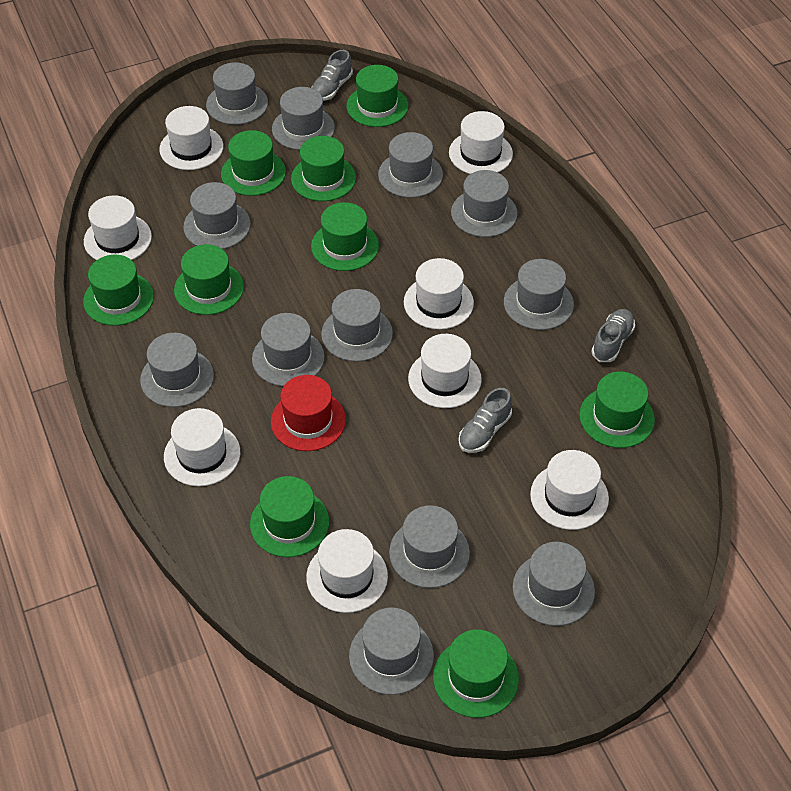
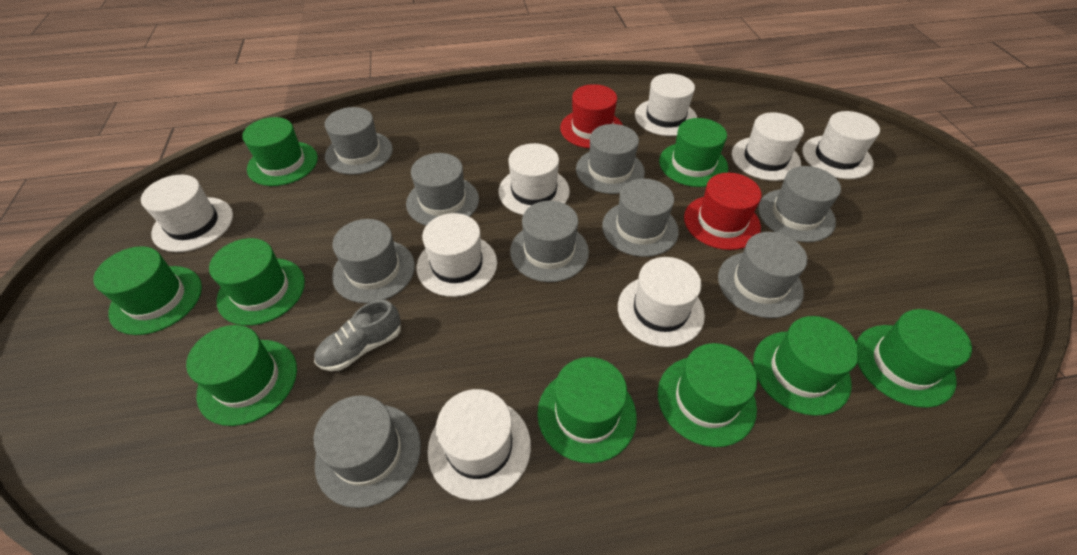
grey hat: [140,333,214,407] [183,182,251,249] [206,62,268,125] [252,313,325,386] [272,87,335,150] [321,289,393,362] [349,608,434,695] [378,132,443,198] [389,505,470,588] [451,170,518,237] [504,259,574,330] [513,542,595,626] = 12 -> [314,395,421,508] [325,107,393,175] [332,219,415,303] [406,153,479,225] [510,201,589,282] [576,124,645,194] [602,179,679,257] [718,232,807,318] [758,166,841,242] = 9
grey shoe: [311,50,353,101] [459,388,512,453] [591,309,635,362] = 3 -> [314,300,401,371] = 1
red hat: [271,375,346,451] = 1 -> [560,84,623,148] [684,173,762,250] = 2

